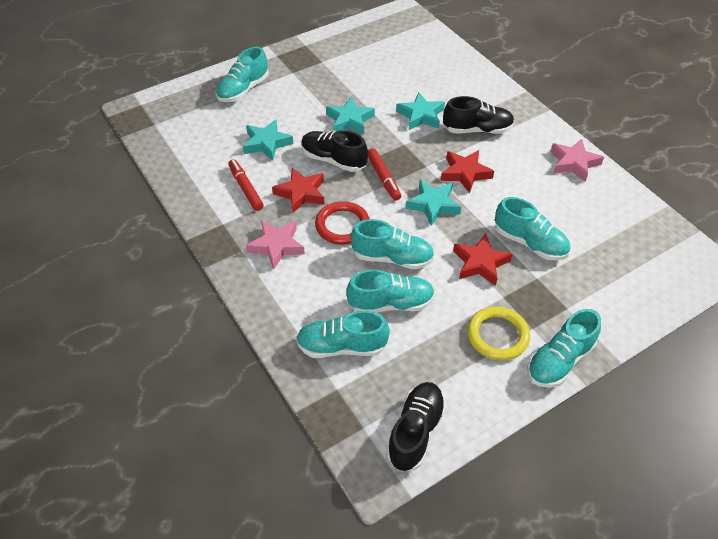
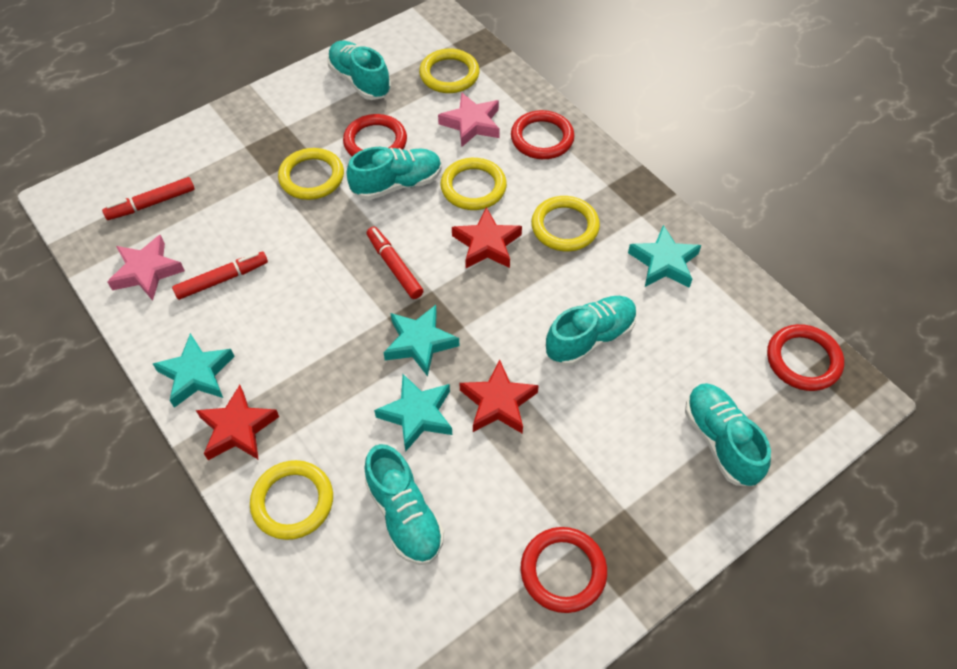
black shoe: [301,130,368,172] [386,382,446,471] [443,96,514,134] = 3 -> none = 0
red marker: [228,159,264,211] [368,148,401,201] = 2 -> [102,177,195,220] [172,252,268,300] [367,227,423,299] = 3
red ring: [315,201,370,245] = 1 -> [343,114,407,156] [511,110,575,159] [520,527,607,613] [767,324,844,391] = 4
turquoise shoe: [216,47,269,102] [296,310,390,358] [346,270,435,313] [351,219,434,269] [495,197,570,260] [527,309,601,388] = 6 -> [327,41,391,100] [347,147,442,200] [364,444,444,565] [545,296,637,366] [685,383,771,486] = 5
yellow ring: [467,306,530,360] = 1 -> [250,460,333,540] [278,148,344,200] [419,48,480,93] [440,158,507,210] [531,196,600,251] = 5

